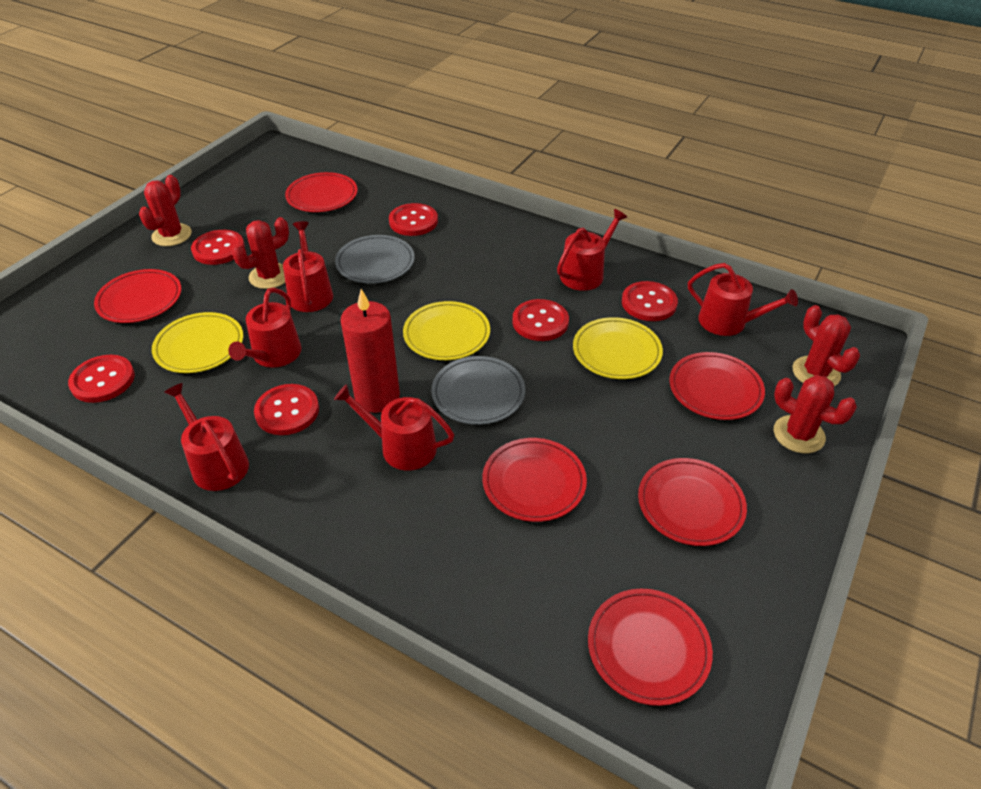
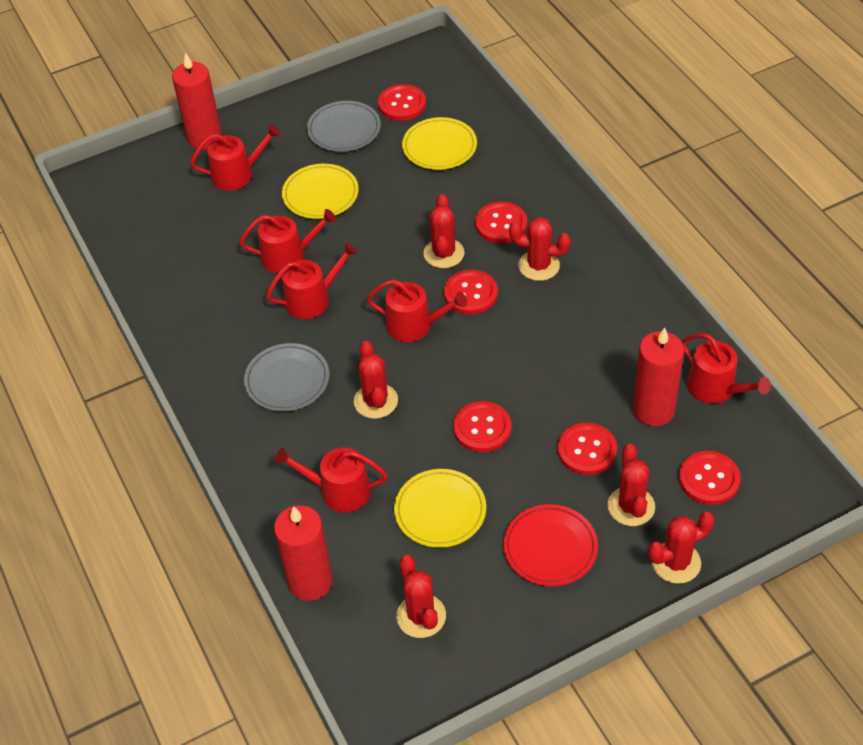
red cactus: [139,175,192,246] [232,217,289,289] [774,375,857,453] [792,305,860,386] = 4 -> [354,341,398,419] [396,555,446,638] [423,194,465,268] [509,217,571,281] [607,444,655,526] [648,512,714,584] = 6
red candle: [341,289,400,413] = 1 -> [172,52,222,150] [274,505,333,601] [633,328,684,426] = 3
red plate: [94,269,181,323] [285,172,358,212] [482,438,587,522] [588,589,713,706] [638,458,747,546] [669,352,765,420] = 6 -> [503,504,598,586] = 1

